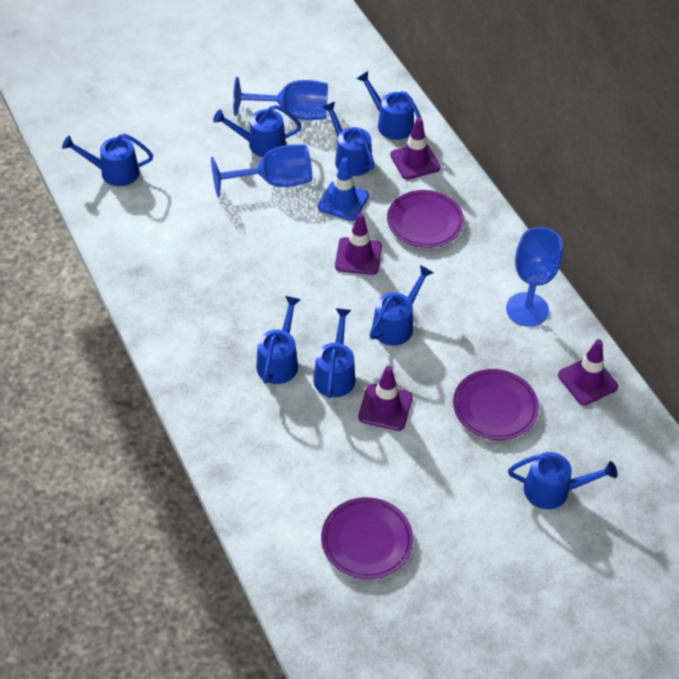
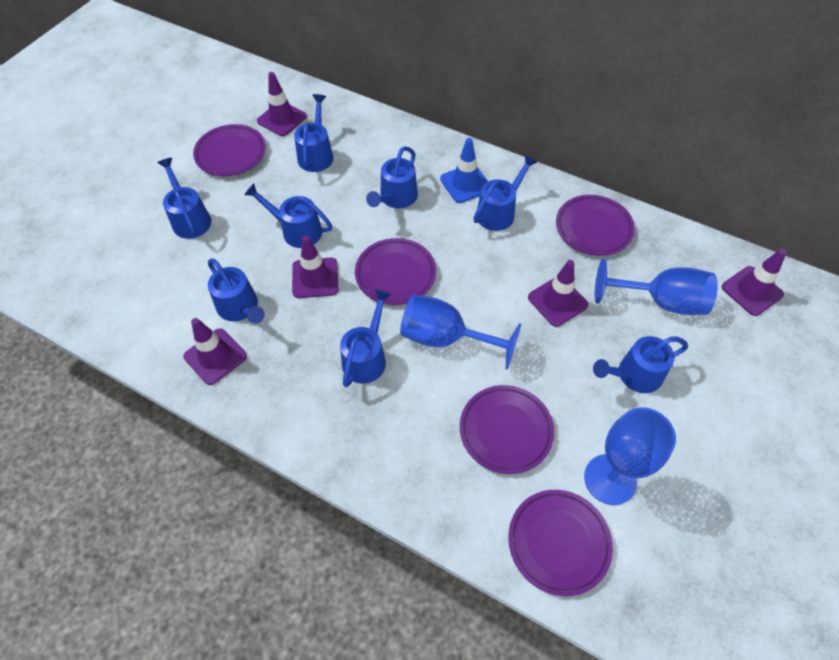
purple plate: [321,497,413,579] [387,190,464,248] [453,369,539,440] = 3 -> [193,124,266,176] [355,238,436,305] [460,385,554,474] [508,490,613,596] [556,195,635,256] = 5
purple traffic cone: [335,213,382,275] [358,366,413,431] [390,117,441,180] [558,339,618,405] = 4 -> [183,318,247,385] [257,72,307,136] [292,235,339,298] [528,260,589,327] [722,249,787,316] = 5

